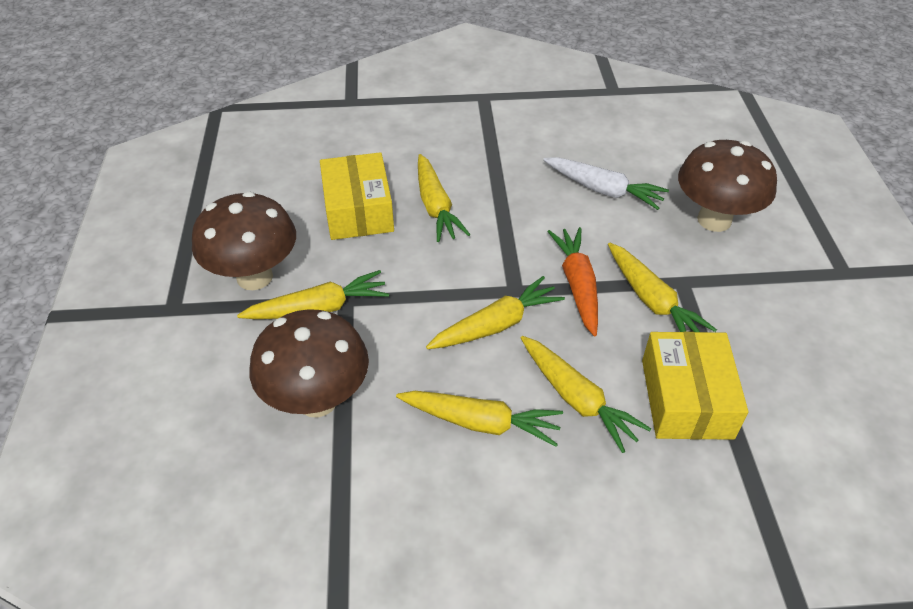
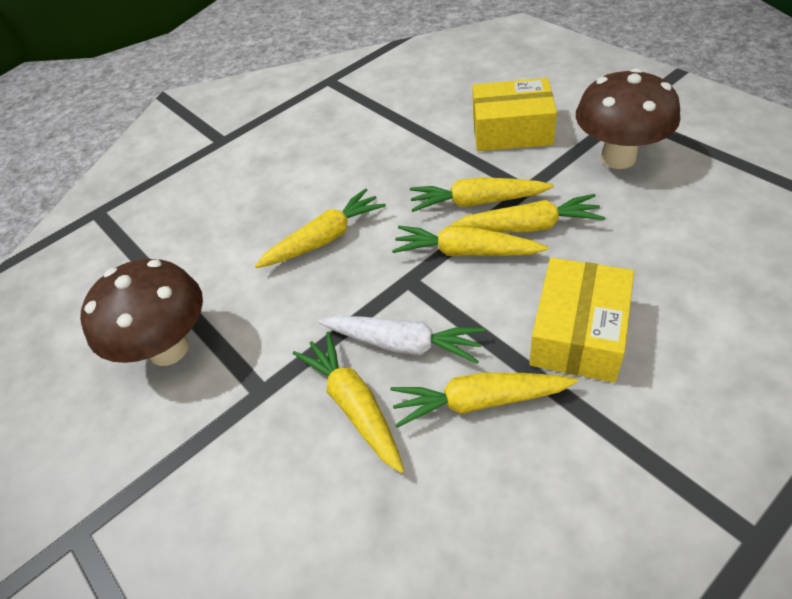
brown mushroom: [192,192,296,290] [250,309,369,418] [678,140,777,232] = 3 -> [80,259,203,366] [576,68,680,169] = 2
orange carrot: [547,227,598,336] = 1 -> none = 0

